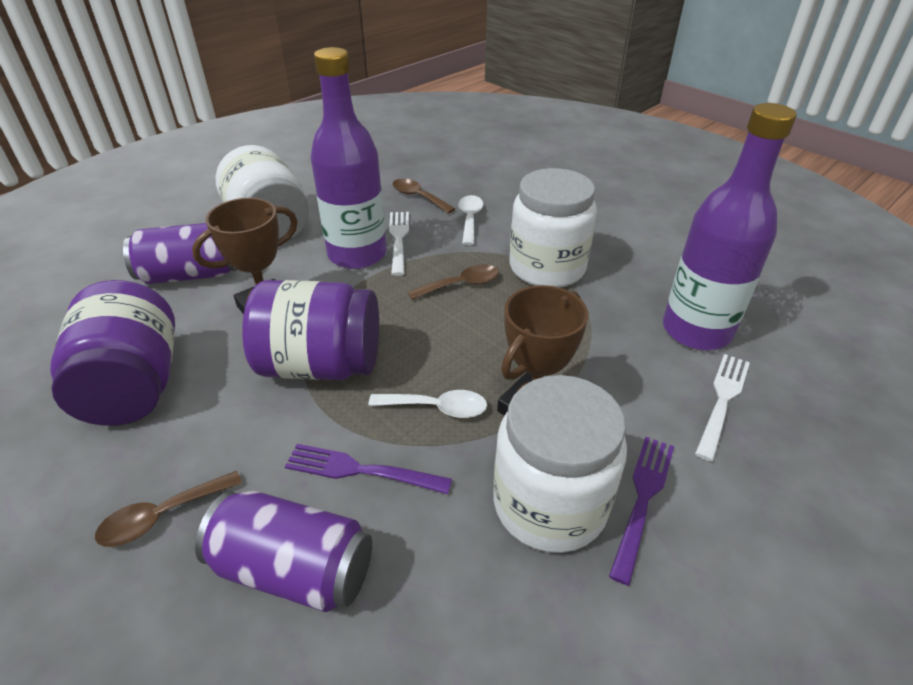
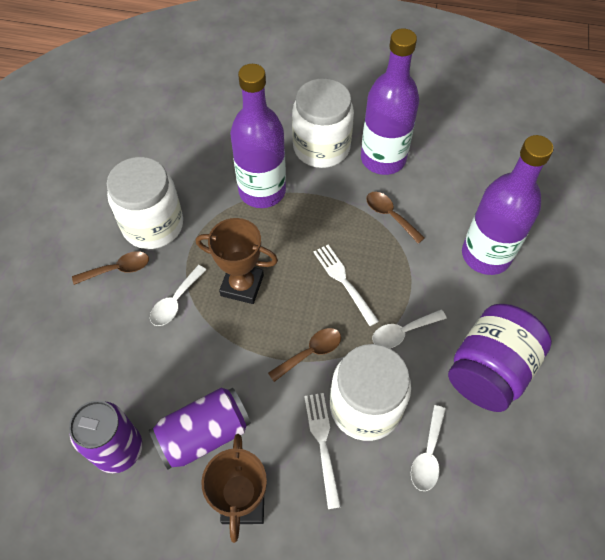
purple bottle: [310,47,387,269] [663,103,797,350] = 2 -> [230,64,286,208] [361,29,419,175] [462,135,553,275] = 3
purple fork: [285,444,452,494] [609,437,674,585] = 2 -> none = 0
purple jar: [50,280,175,426] [242,280,379,380] = 2 -> [448,304,552,412] = 1
white spoon: [368,390,487,418] [458,195,483,245] = 2 -> [150,265,206,326] [372,310,447,348] [411,405,446,491] = 3

